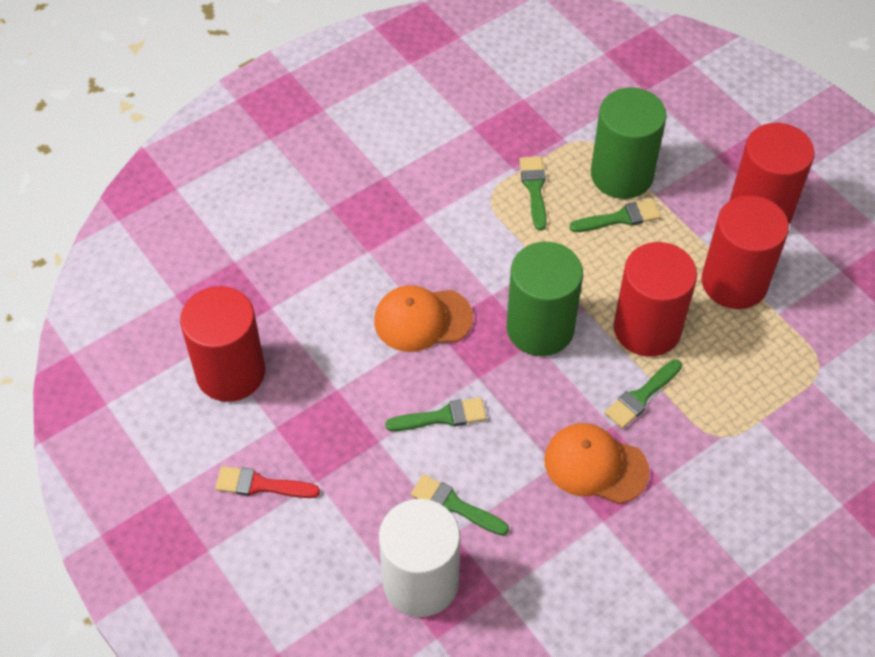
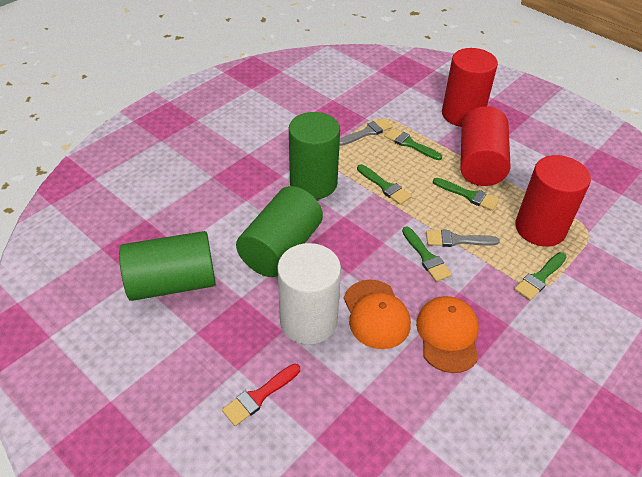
green cylinder: [507,242,583,356] [591,88,667,199] = 2 -> [119,231,216,301] [236,186,323,277] [289,112,340,199] = 3
grey brush: none = 0 -> [339,118,393,146] [426,230,500,247] = 2
red cylinder: [180,286,265,402] [614,242,697,357] [702,195,789,309] [729,123,815,224] = 4 -> [442,48,498,127] [460,106,510,186] [515,155,591,247] = 3

